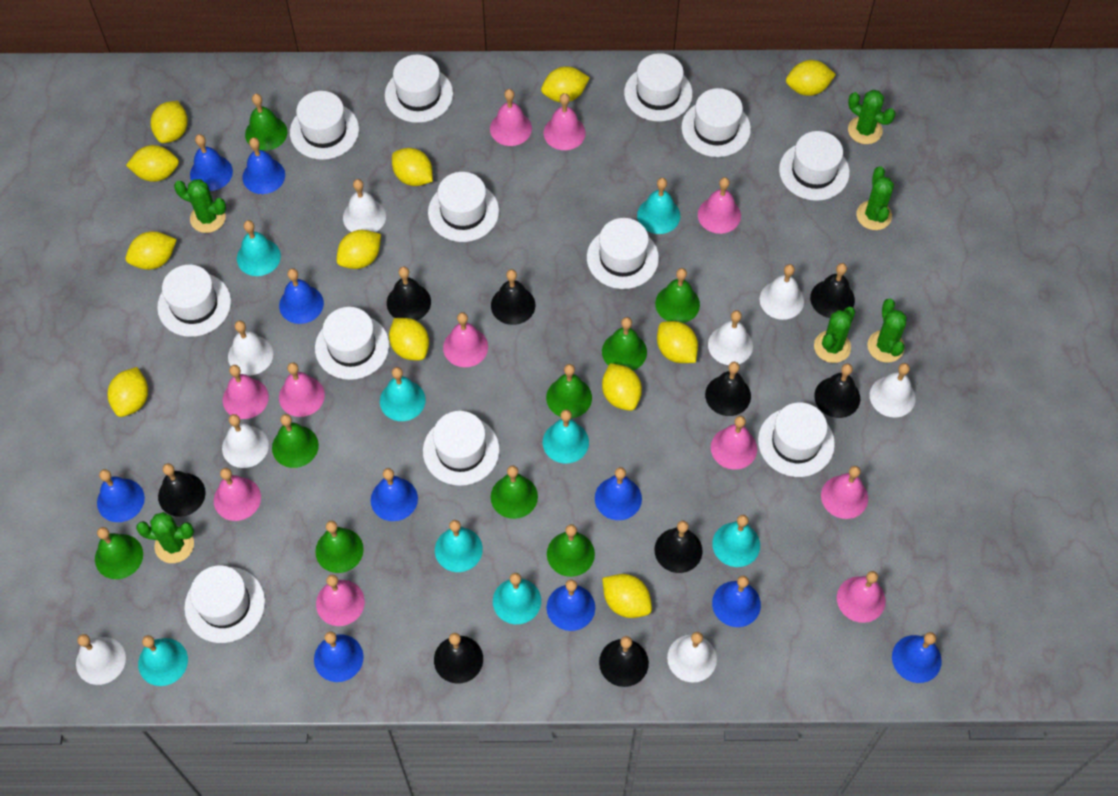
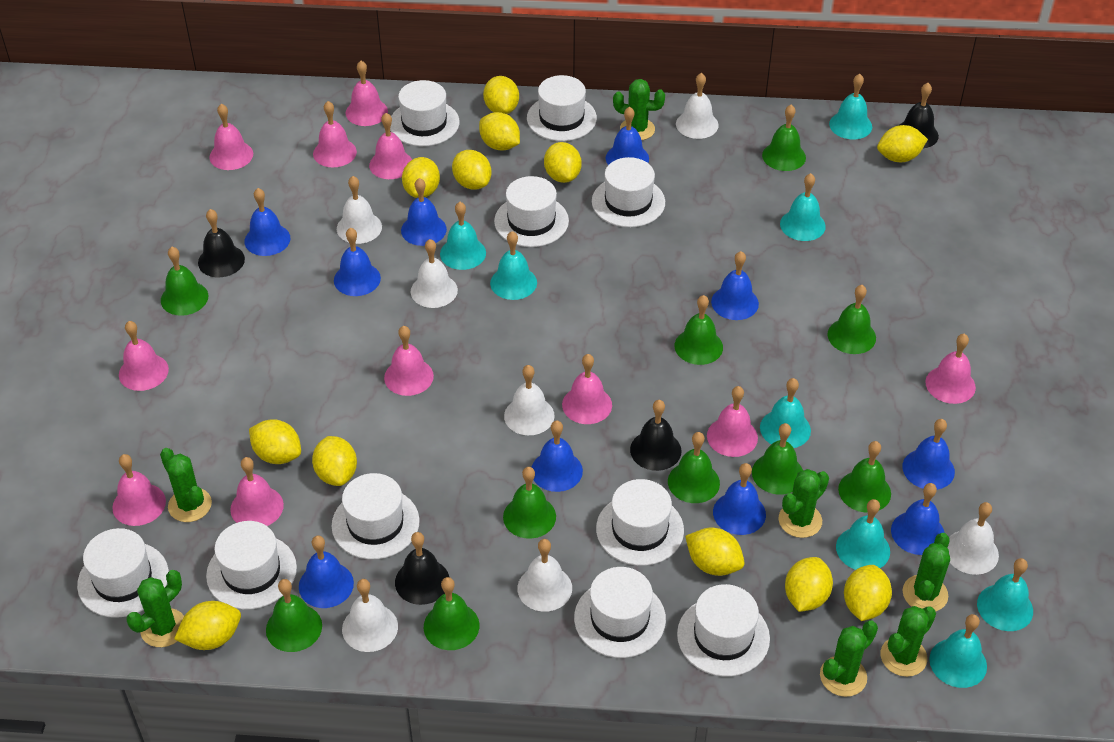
black bell: [158,463,206,517] [387,266,431,321] [434,633,483,683] [491,269,535,325] [599,636,649,687] [655,521,702,573] [705,362,751,416] [810,263,855,318] [814,363,860,418] = 9 -> [198,209,245,277] [395,532,449,605] [630,400,681,471] [900,83,939,148] = 4
green bell: [95,527,143,579] [245,94,287,151] [272,414,319,468] [315,521,364,573] [491,465,538,519] [546,364,592,418] [547,524,595,577] [602,317,647,370] [655,268,700,323] = 9 -> [161,247,208,316] [266,579,322,652] [424,577,479,650] [503,467,556,539] [668,432,720,503] [675,295,723,365] [752,423,803,495] [762,105,806,171] [828,285,876,354] [838,441,891,513] = 10
green cactus: [136,512,194,563] [174,179,226,233] [814,307,855,363] [848,90,895,144] [857,166,894,230] [867,299,907,363] = 6 -> [126,570,184,647] [160,448,212,522] [613,79,665,140] [779,469,829,538] [820,620,878,697] [880,606,936,677] [903,533,950,612] = 7
white bell: [76,634,126,685] [222,414,269,468] [228,320,273,375] [343,179,386,232] [667,632,717,683] [708,310,753,365] [760,264,804,320] [870,363,916,417] = 8 -> [337,176,382,244] [342,579,398,652] [411,239,458,308] [504,365,554,435] [517,539,572,612] [676,73,719,139] [948,502,999,575] = 7
white hat: [157,265,231,337] [184,565,265,643] [290,91,359,160] [315,307,389,380] [385,54,453,123] [423,411,500,486] [428,172,499,242] [587,218,659,289] [624,53,693,122] [681,88,751,157] [758,402,835,477] [779,131,850,201] = 12 -> [77,528,169,618] [206,521,297,610] [332,473,420,559] [390,80,459,146] [494,176,569,247] [527,75,597,141] [574,567,666,658] [592,157,665,227] [596,479,684,566] [677,584,770,677] = 10

